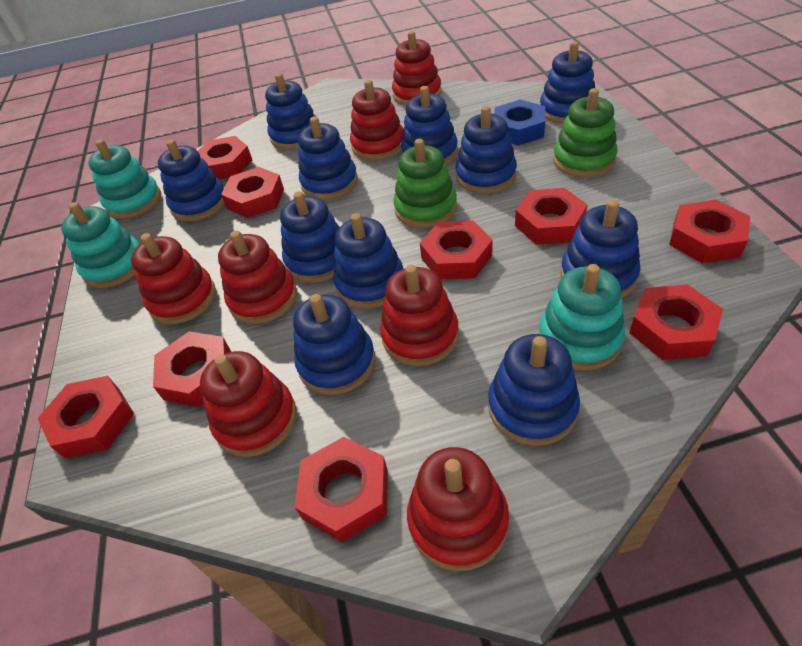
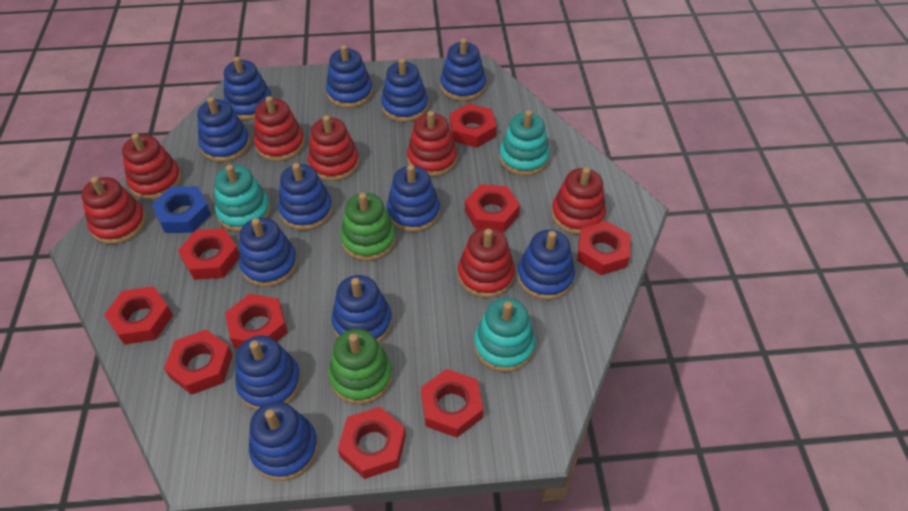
blue stacking toy: [158,140,225,221] [265,73,316,150] [280,191,340,283] [293,294,375,395] [298,117,358,200] [333,213,404,309] [401,86,458,164] [455,106,517,194] [488,334,580,446] [540,42,595,124] [560,200,641,298] = 11 -> [197,97,250,162] [224,57,272,120] [235,335,301,410] [239,217,298,287] [249,401,319,481] [278,163,333,230] [326,45,373,108] [332,275,392,343] [381,58,428,122] [387,165,440,232] [440,38,486,101] [517,230,575,300] = 12

